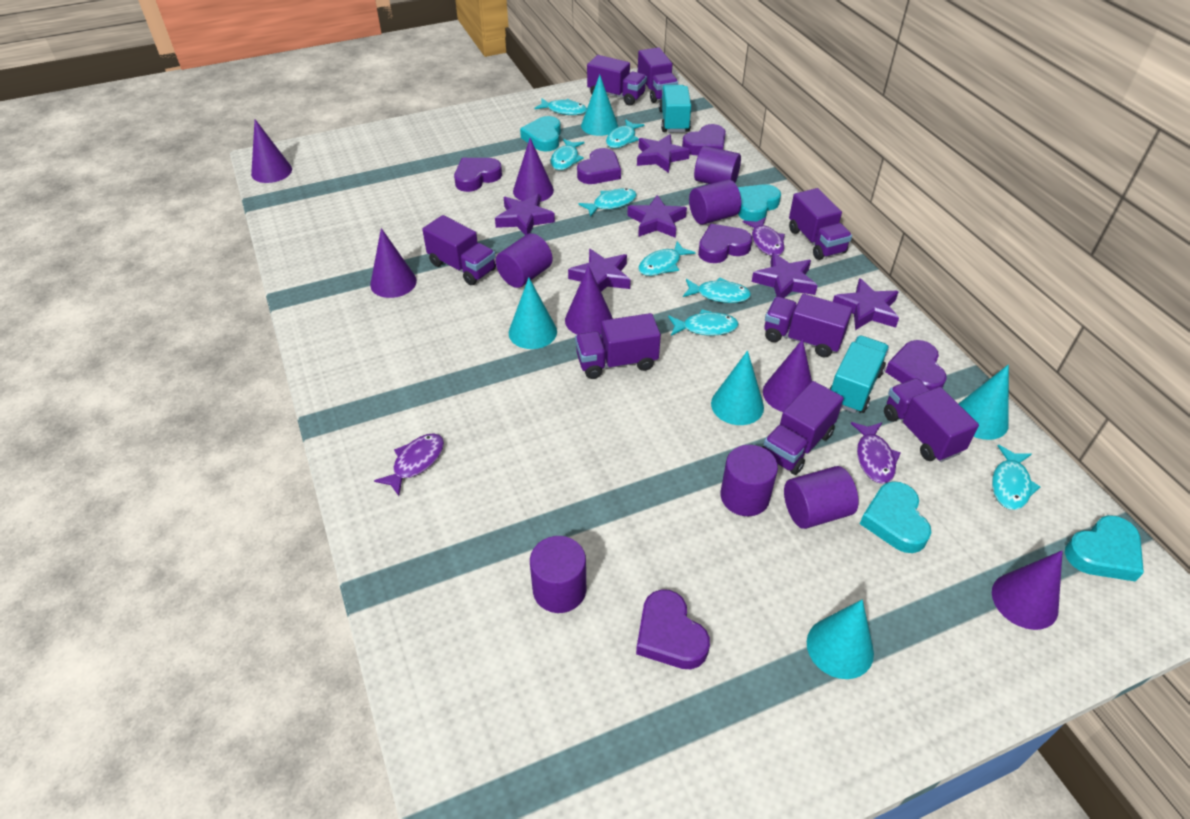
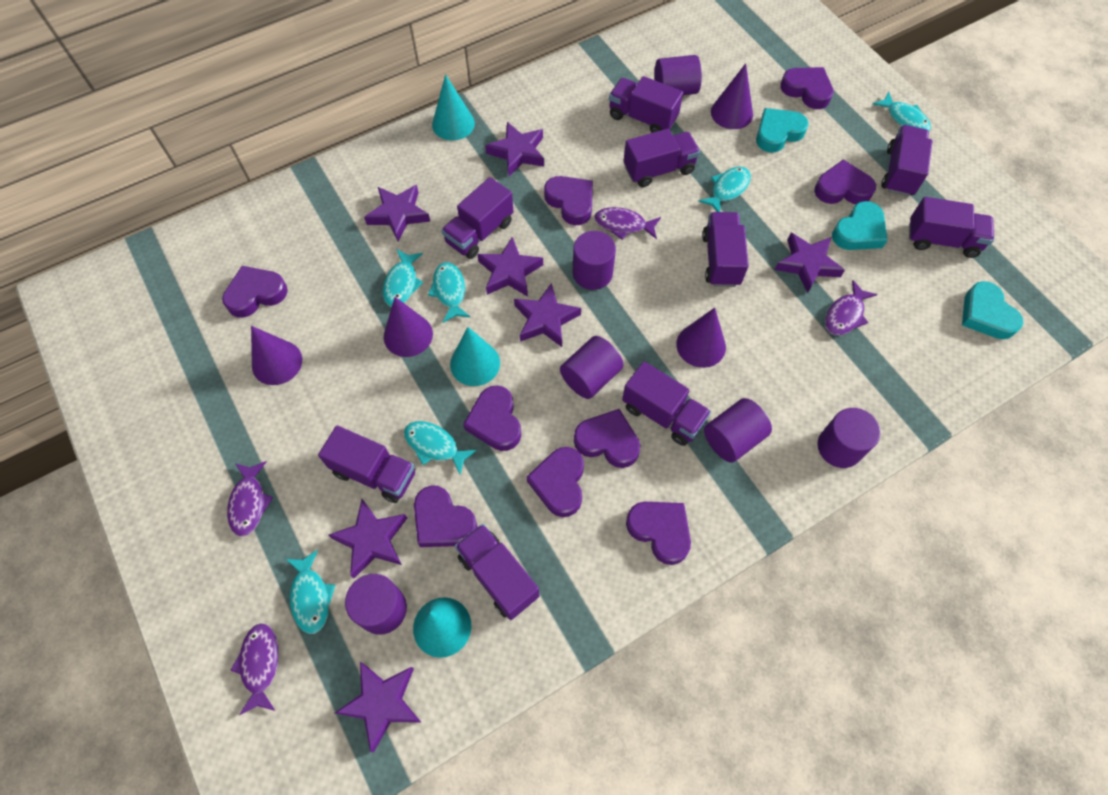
purple cone: [251,119,292,183] [370,228,417,298] [513,138,554,202] [565,265,613,335] [763,339,812,412] [992,551,1063,630] = 6 -> [251,326,302,385] [384,297,433,357] [676,308,726,368] [711,63,753,129] = 4
purple fish: [374,433,444,496] [743,217,785,256] [851,422,901,484] = 3 -> [227,461,273,537] [230,623,279,715] [594,207,661,240] [825,280,877,335] = 4
purple heart: [454,158,502,192] [577,148,621,184] [636,589,710,669] [682,124,726,155] [698,224,752,263] [885,340,947,390] = 6 -> [222,266,288,318] [414,485,478,547] [463,386,521,451] [527,447,584,517] [544,176,593,225] [574,409,640,468] [626,502,691,565] [780,67,834,109] [814,159,876,204] = 9
purple star: [495,194,555,235] [568,249,631,292] [627,195,687,238] [637,134,690,173] [752,252,818,298] [833,278,899,330] = 6 -> [328,499,407,578] [334,662,422,752] [364,185,430,241] [477,237,543,297] [485,122,544,176] [514,283,581,347] [775,233,845,293] = 7
purple truck: [422,215,496,285] [575,313,661,379] [587,55,647,106] [638,47,678,103] [763,381,844,475] [764,294,853,358] [789,188,852,260] [884,378,979,462] = 8 -> [318,426,416,503] [441,177,513,259] [455,524,540,620] [609,76,683,133] [622,361,711,446] [624,129,700,187] [702,212,749,287] [881,125,933,197] [909,197,994,258] = 9
turquoise cone: [509,277,557,349] [581,75,618,136] [711,350,764,425] [807,599,874,679] [958,365,1009,440] = 5 -> [413,597,471,658] [432,74,475,141] [450,327,500,386] = 3
turquoise fish: [534,98,587,115] [551,139,584,170] [579,188,637,217] [606,119,645,148] [639,241,696,276] [668,309,739,336] [683,278,751,303] [992,445,1041,510] = 8 -> [286,549,335,634] [383,249,423,307] [404,421,477,475] [428,262,470,323] [698,167,751,212] [873,92,931,131] = 6
turquoise heart: [520,116,561,152] [738,184,781,222] [860,481,932,553] [1065,515,1144,582] = 4 -> [756,108,809,152] [832,201,888,250] [962,281,1023,339] = 3
turquoise truck: [659,85,691,132] [829,335,889,413] = 2 -> none = 0

